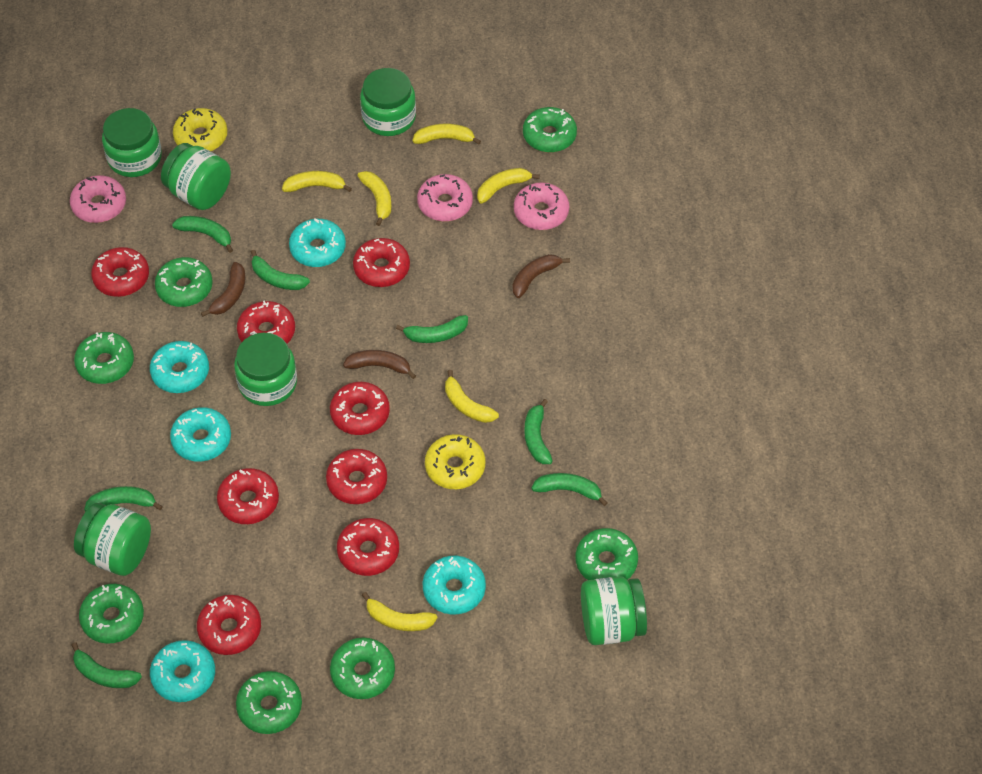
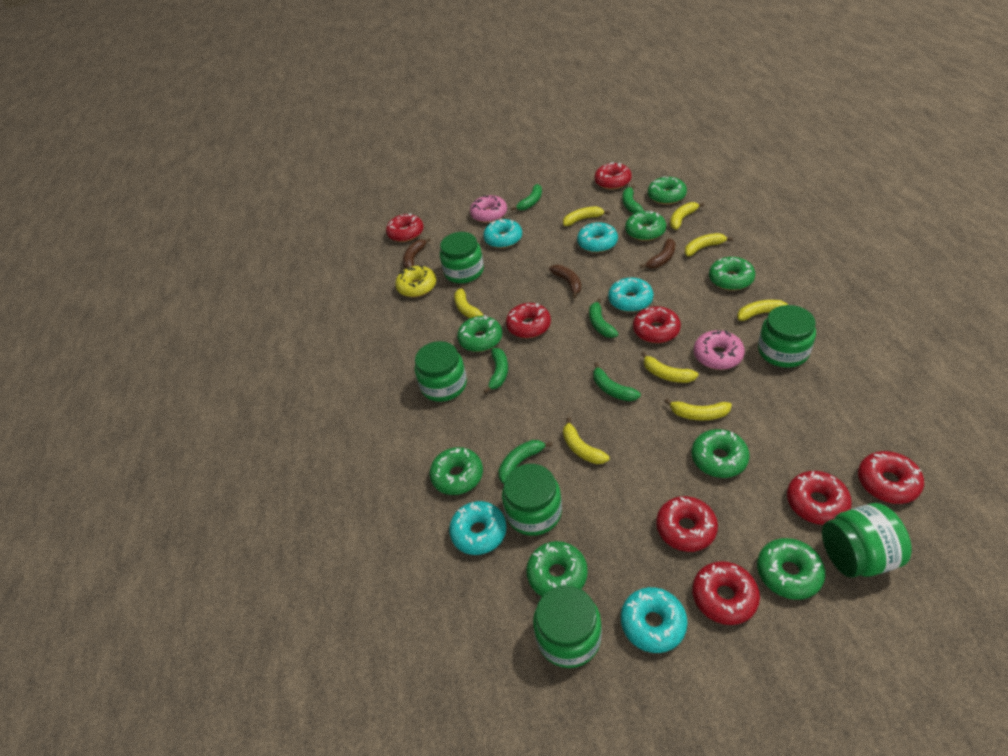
green banana: [71,642,142,688] [84,486,163,511] [172,216,233,253] [251,250,310,290] [396,315,468,343] [524,399,553,464] [532,473,607,506] = 7 -> [483,348,508,394] [498,440,553,483] [511,184,542,211] [589,298,618,338] [593,363,641,401] [622,185,644,214] = 6
green donut: [74,332,134,384] [79,584,144,644] [155,257,213,307] [236,671,302,734] [330,637,395,699] [523,107,577,153] [575,528,638,580] = 7 -> [430,447,483,495] [457,315,502,352] [526,541,588,596] [625,211,666,241] [648,176,687,205] [692,429,750,478] [709,257,755,291] [757,538,825,600] = 8
pink donut: [70,175,126,223] [417,174,473,222] [514,182,569,230] = 3 -> [470,195,507,223] [694,330,745,370] = 2
yellow banana: [282,171,352,192] [357,171,392,226] [362,592,438,631] [412,124,481,145] [445,370,499,423] [477,168,540,204] = 6 -> [454,285,483,318] [563,206,610,226] [563,417,610,464] [641,352,699,383] [664,398,732,420] [670,202,704,230] [685,233,733,256] [737,300,788,321] = 8
yellow donut: [173,108,227,151] [425,434,486,489] = 2 -> [395,266,436,297] = 1

